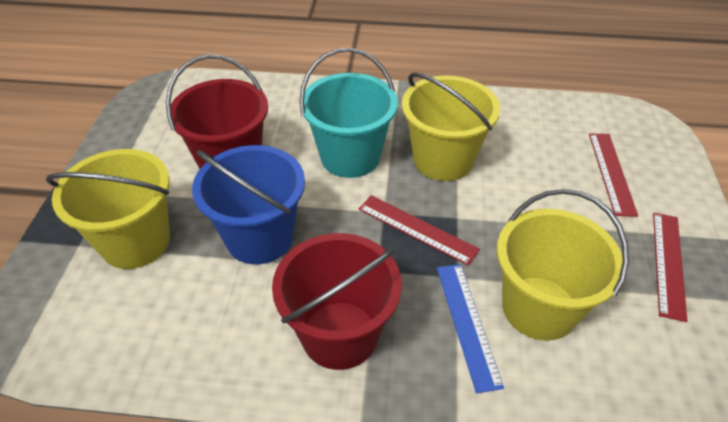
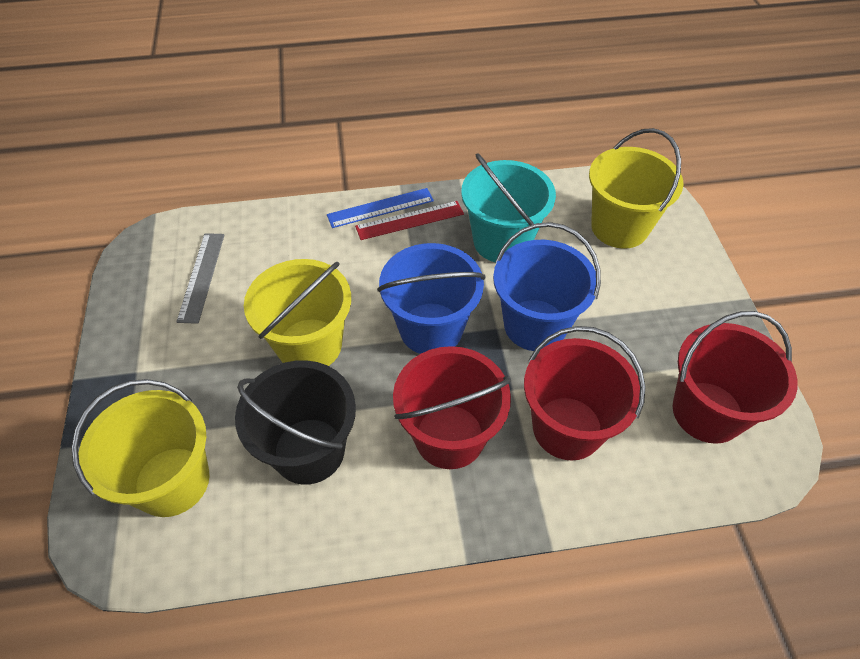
black bucket: none = 0 -> [235,360,356,485] = 1
blue bucket: [192,145,305,264] = 1 -> [377,243,486,354] [493,222,601,351] = 2
grey ruler: none = 0 -> [176,233,225,324] = 1
red bucket: [166,54,268,169] [272,233,402,370] = 2 -> [393,346,511,469] [524,326,646,460] [673,311,798,444] = 3
red ruler: [359,195,480,265] [589,134,638,217] [653,213,687,322] = 3 -> [355,201,464,240] = 1

